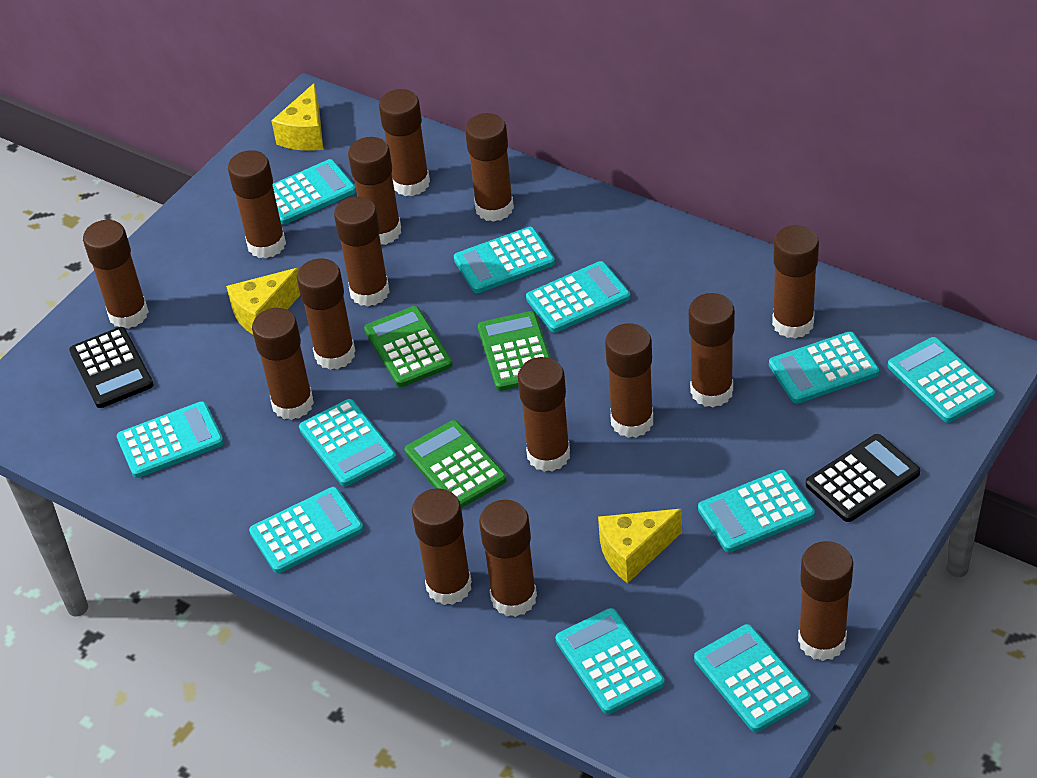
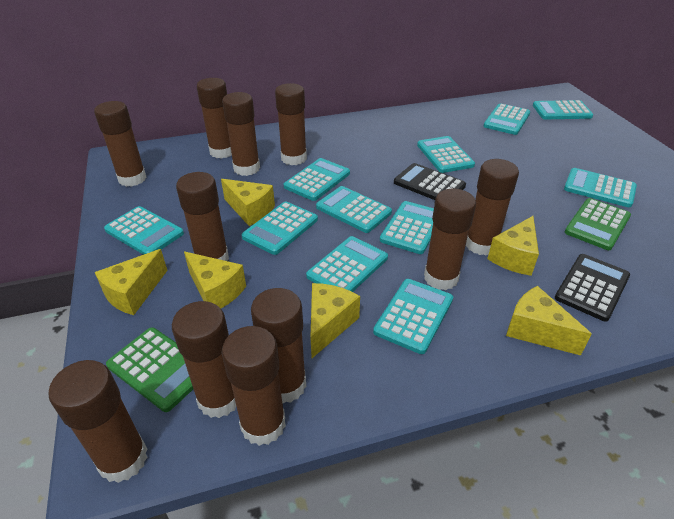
brown glue stick: [83,220,149,329] [228,150,286,258] [252,308,314,420] [297,259,355,370] [334,197,390,307] [348,137,401,245] [379,89,430,196] [412,489,472,605] [465,113,514,222] [479,500,537,617] [518,357,570,472] [605,323,653,438] [689,293,735,407] [772,225,819,339] [798,541,853,661] = 15 -> [48,360,148,483] [94,101,147,187] [172,301,236,418] [176,172,229,261] [197,78,232,159] [222,92,260,176] [222,326,286,446] [251,288,306,404] [275,83,307,165] [424,189,476,290] [466,159,519,255] = 11
green calculator: [364,306,453,387] [405,420,507,508] [478,311,551,391] = 3 -> [106,327,193,412] [565,198,631,250] = 2
yellow cheese: [226,268,300,335] [271,83,323,151] [598,509,682,583] = 3 -> [95,249,168,315] [184,252,246,308] [221,179,275,226] [310,283,360,358] [487,216,539,276] [506,286,592,356] = 6

